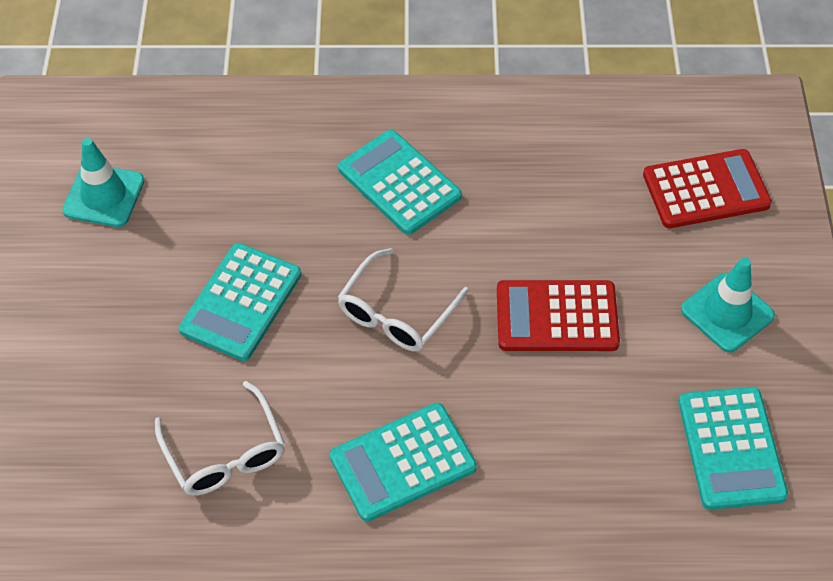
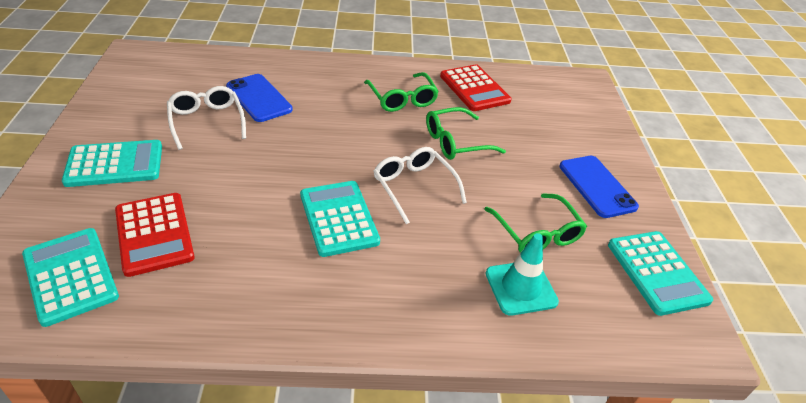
blue phone: none = 0 -> [226,74,293,122] [559,156,639,218] = 2
green glasses: none = 0 -> [364,72,439,112] [426,107,506,160] [484,193,587,253] = 3
turquoise traffic cone: [62,138,145,227] [681,257,775,352] = 2 -> [486,233,559,316] = 1

